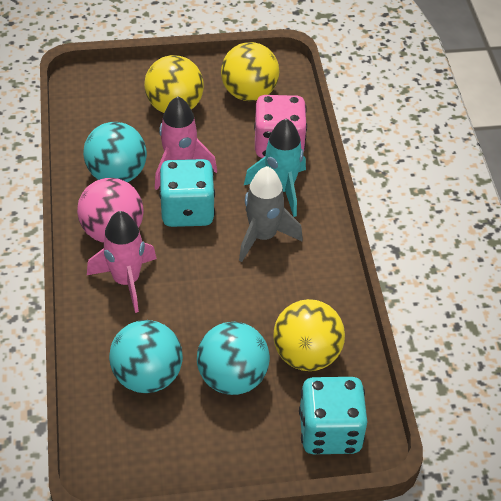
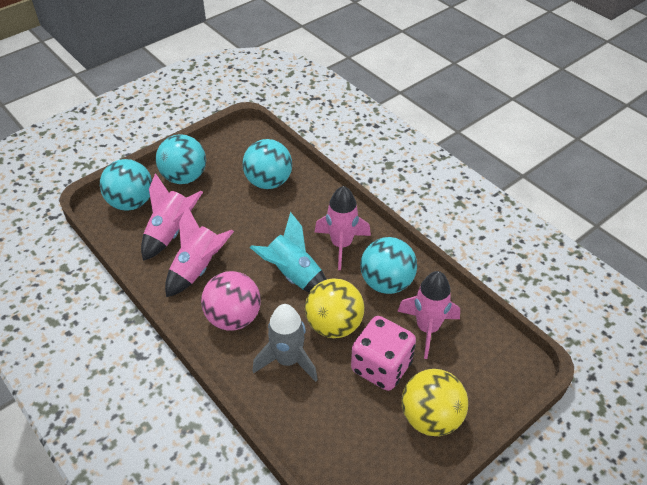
pink rocket: [87,211,157,313] [155,96,217,190] = 2 -> [141,173,203,261] [165,206,234,297] [315,186,371,270] [397,271,460,359] = 4
turquoise ball: [83,122,147,182] [109,320,183,393] [197,322,270,395] = 3 -> [100,159,152,211] [156,134,206,184] [242,139,292,189] [360,237,417,294] = 4
turquoise dice: [159,159,215,227] [299,377,367,454] = 2 -> none = 0
yellow ball: [144,55,204,113] [221,42,279,101] [273,299,345,371] = 3 -> [305,278,364,338] [402,369,468,436] = 2

